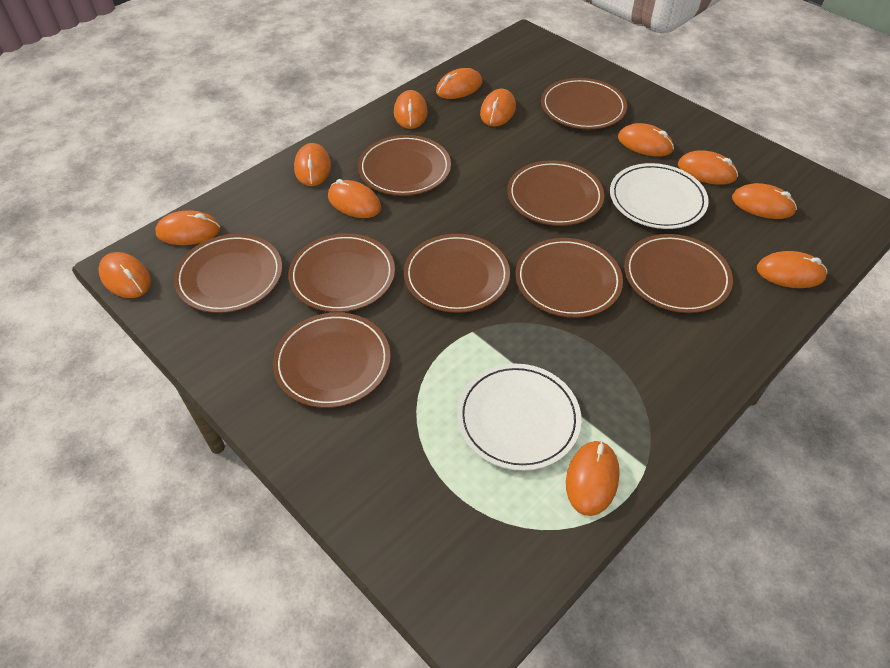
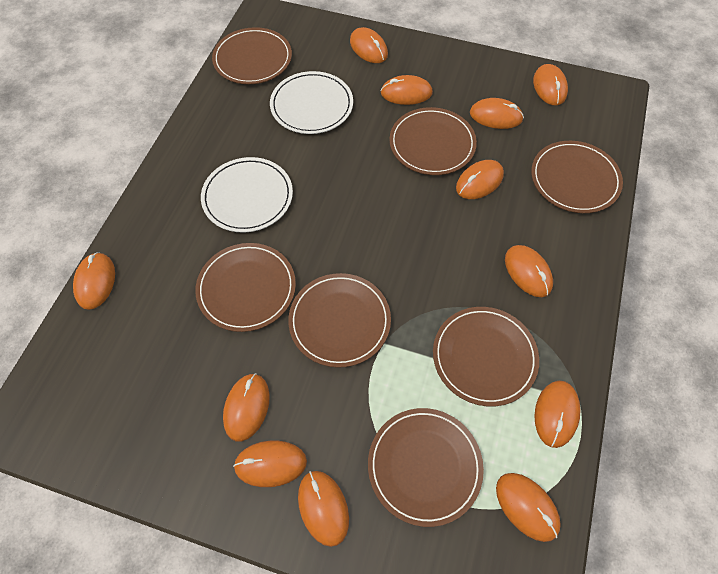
brown plate: [174,234,282,313] [273,312,390,408] [288,233,395,312] [358,135,451,196] [404,234,510,313] [507,160,604,226] [516,238,623,318] [541,78,627,129] [624,234,733,313] = 9 -> [195,243,296,332] [212,27,292,84] [288,273,391,368] [368,408,484,527] [390,107,477,175] [433,307,539,407] [531,141,623,213] = 7

